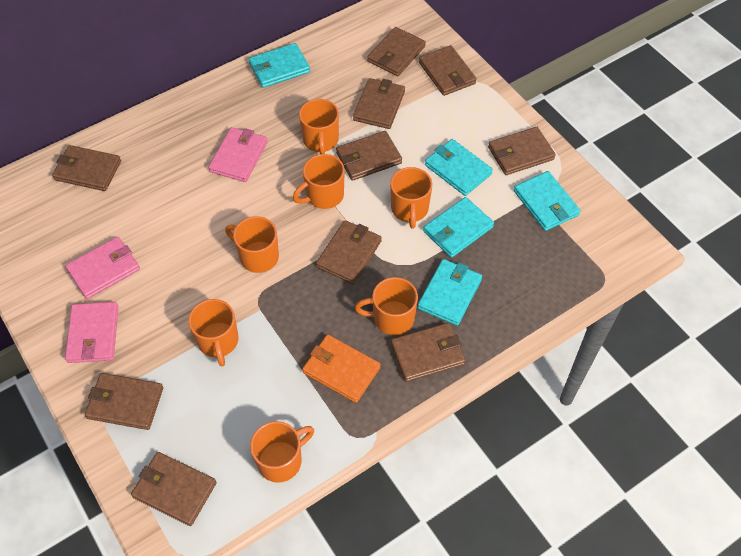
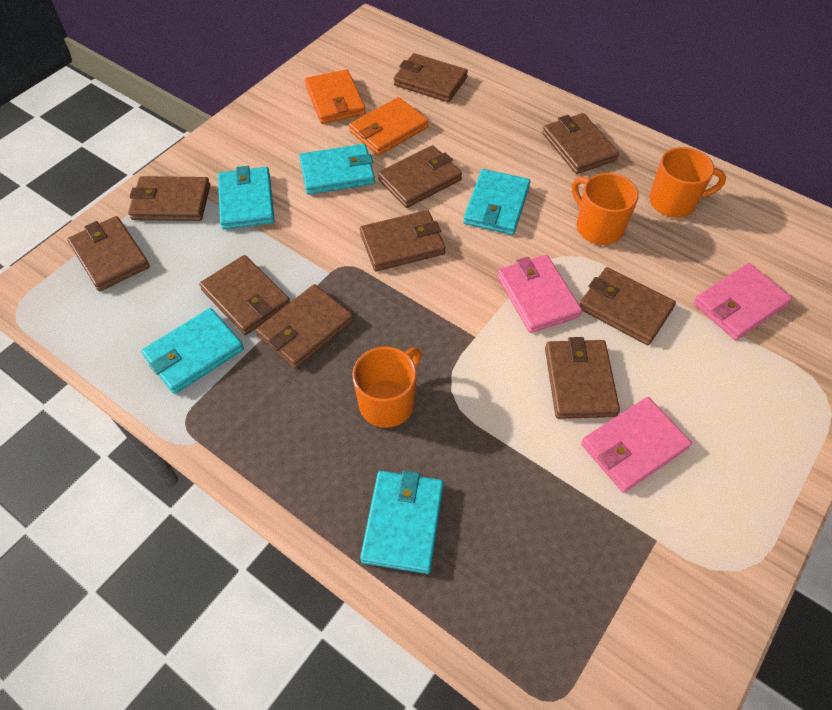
orange mug: [188,299,239,366] [225,216,279,273] [250,421,314,483] [293,154,345,209] [299,99,339,154] [355,277,418,335] [390,167,432,229] = 7 -> [352,347,421,428] [572,173,639,245] [649,147,726,218] = 3
orange wallet: [302,335,381,403] = 1 -> [305,69,366,124] [349,97,428,155] = 2

